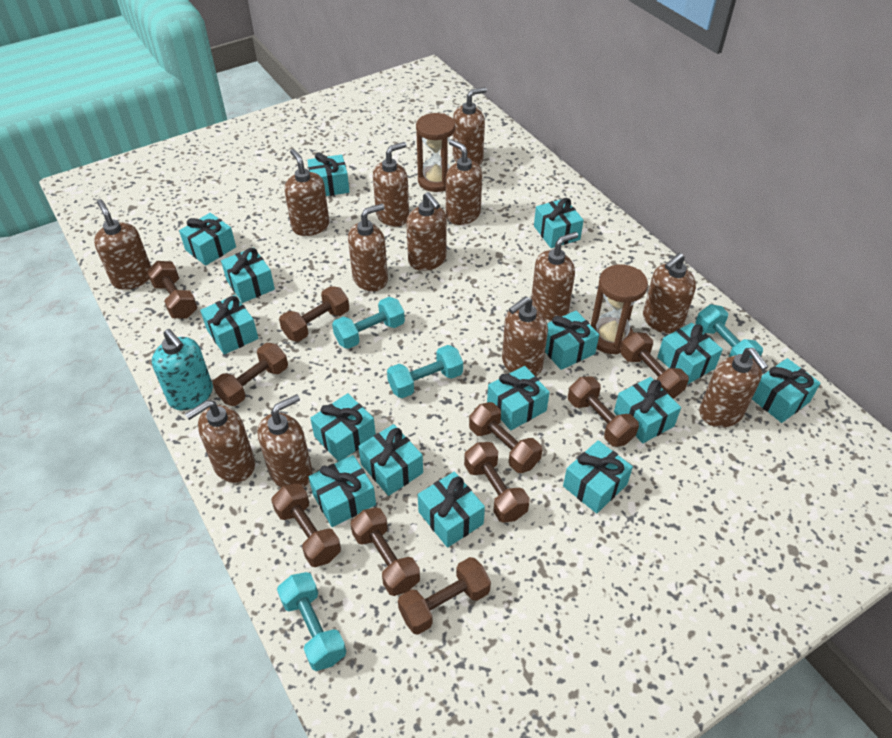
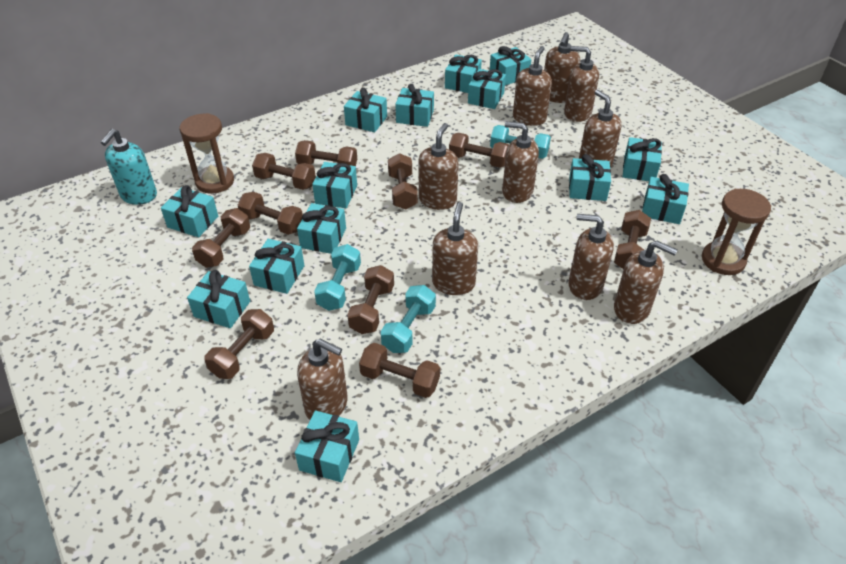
brown soap dispenser: [94,199,151,290] [185,400,255,483] [258,394,312,488] [284,149,329,236] [348,204,388,291] [373,142,409,227] [406,192,446,271] [446,139,482,225] [453,87,487,165] [502,296,548,376] [531,232,578,321] [643,253,696,334] [699,348,768,428] = 13 -> [297,339,348,420] [419,123,459,210] [432,202,478,295] [502,122,539,203] [513,46,552,126] [544,32,580,103] [564,46,599,122] [568,214,614,300] [579,90,622,167] [614,241,678,324] = 10
turquoise dumbbell: [277,572,346,671] [332,297,405,349] [387,345,463,398] [696,304,763,358] = 4 -> [314,244,361,311] [381,285,436,353] [490,125,551,159] = 3
turquoise gift: [179,213,236,266] [200,295,258,355] [221,248,275,303] [307,153,349,196] [309,455,376,527] [310,393,376,462] [358,424,423,496] [418,472,485,548] [487,366,550,430] [534,198,584,248] [545,311,599,370] [563,440,633,513] [614,377,681,443] [657,323,723,384] [752,358,821,423] = 15 -> [161,185,218,237] [187,270,250,328] [249,239,304,294] [295,410,359,482] [297,203,346,254] [312,162,357,209] [344,88,387,132] [395,84,434,127] [445,55,482,93] [468,69,506,109] [490,46,531,85] [569,154,611,201] [623,137,662,181] [642,174,689,224] = 14

